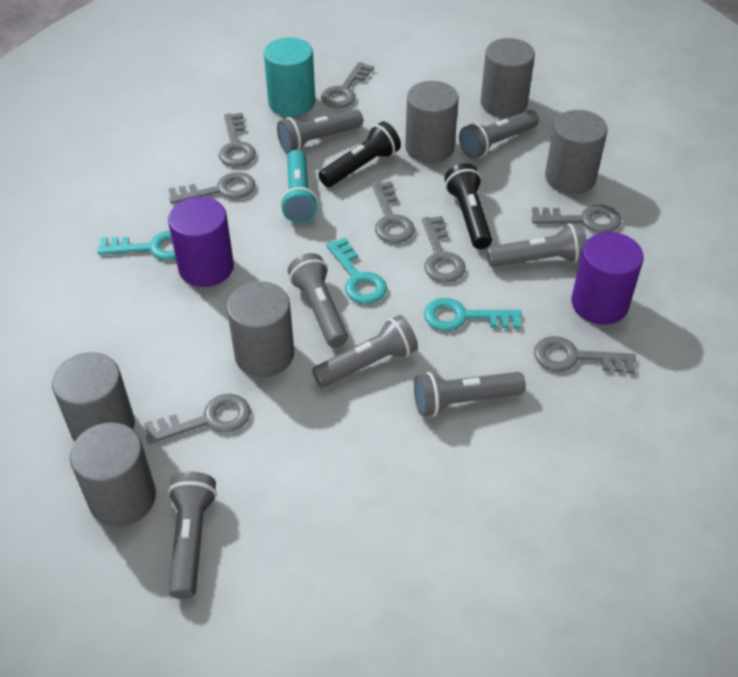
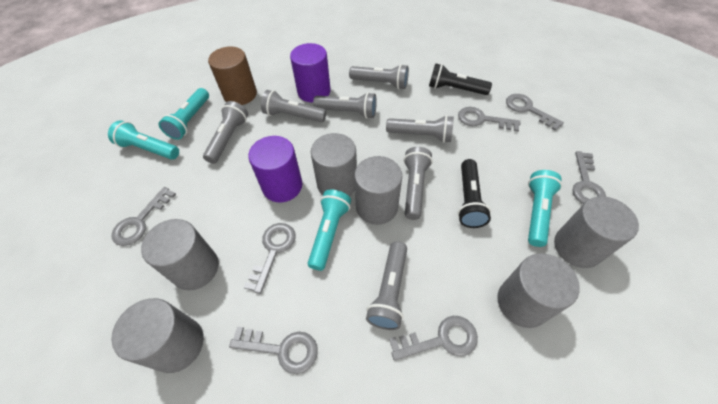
brown cylinder: none = 0 -> [208,47,257,105] = 1
grey key: [144,394,251,444] [169,172,255,204] [219,113,256,167] [321,62,374,108] [372,181,415,243] [422,216,466,282] [531,205,621,233] [534,336,636,374] = 8 -> [111,187,176,246] [229,327,318,374] [244,223,296,294] [389,316,478,361] [458,107,520,132] [506,94,564,131] [572,151,606,204] = 7
turquoise cylinder: [264,37,315,117] = 1 -> none = 0
turquoise flashlight: [280,149,318,223] = 1 -> [108,120,179,160] [159,88,209,140] [308,190,351,271] [528,170,562,247] = 4
turquoise key: [97,231,176,260] [326,237,387,304] [424,298,522,331] = 3 -> none = 0

